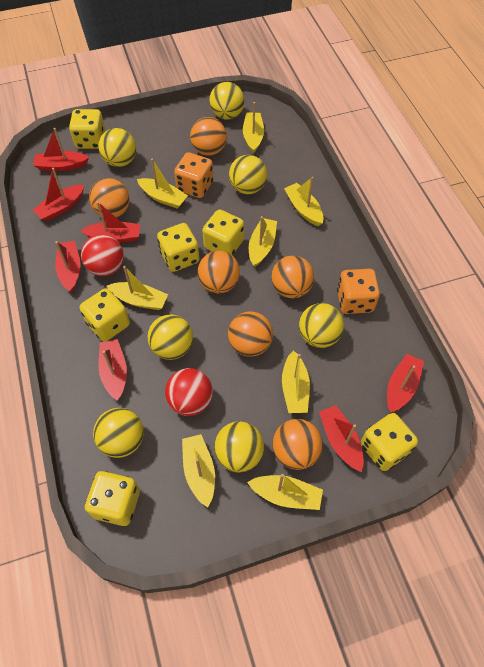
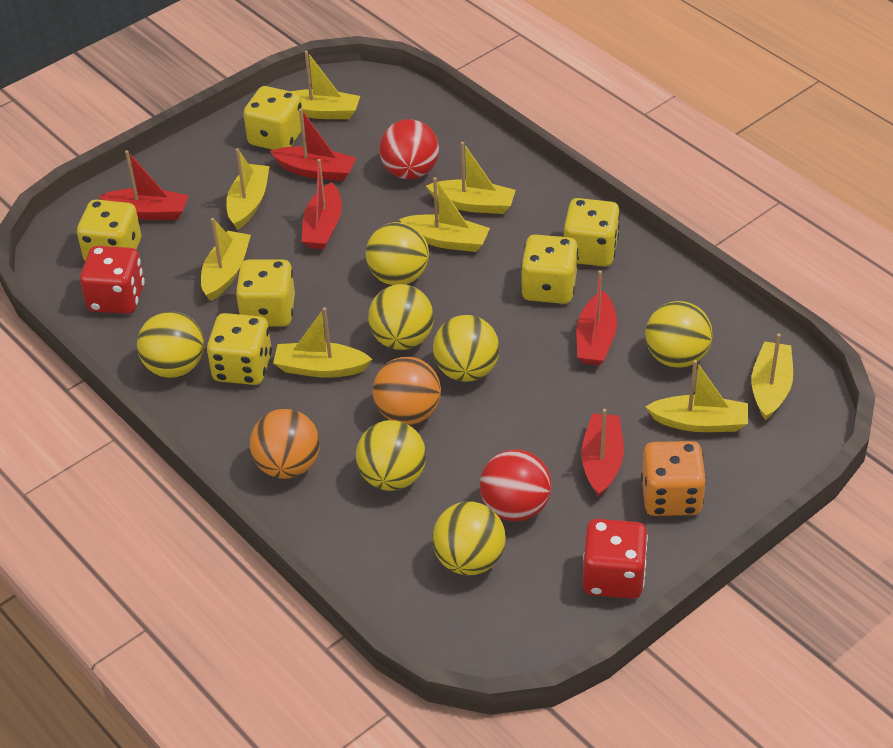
orange ball: [89,178,129,217] [190,117,227,155] [198,251,240,293] [228,312,273,357] [271,256,314,298] [273,419,323,470] = 6 -> [250,409,320,479] [373,357,441,425] = 2
orange dice: [174,152,214,198] [337,269,380,314] = 2 -> [641,441,706,516] = 1
red boat: [33,128,89,171] [33,168,84,221] [55,241,81,292] [80,202,140,243] [99,339,127,401] [319,405,364,472] [387,354,424,413] = 7 -> [99,150,189,220] [270,108,356,181] [302,159,342,249] [577,270,617,365] [581,409,624,497] = 5
red dice: none = 0 -> [80,246,145,314] [583,519,648,599] = 2

